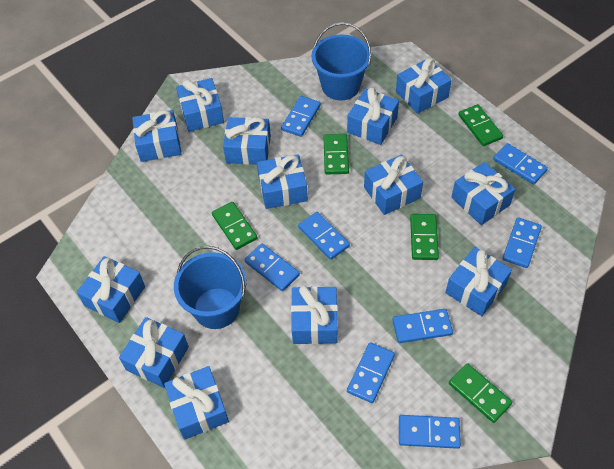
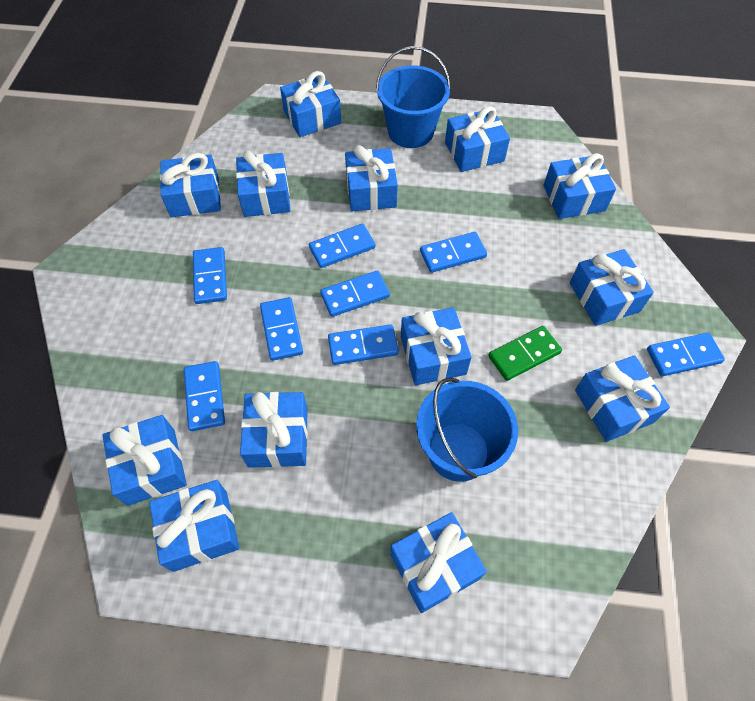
green domino: [212,202,257,250] [324,134,349,174] [410,214,439,260] [449,363,512,423] [458,104,503,146] = 5 -> [488,326,562,381] = 1

